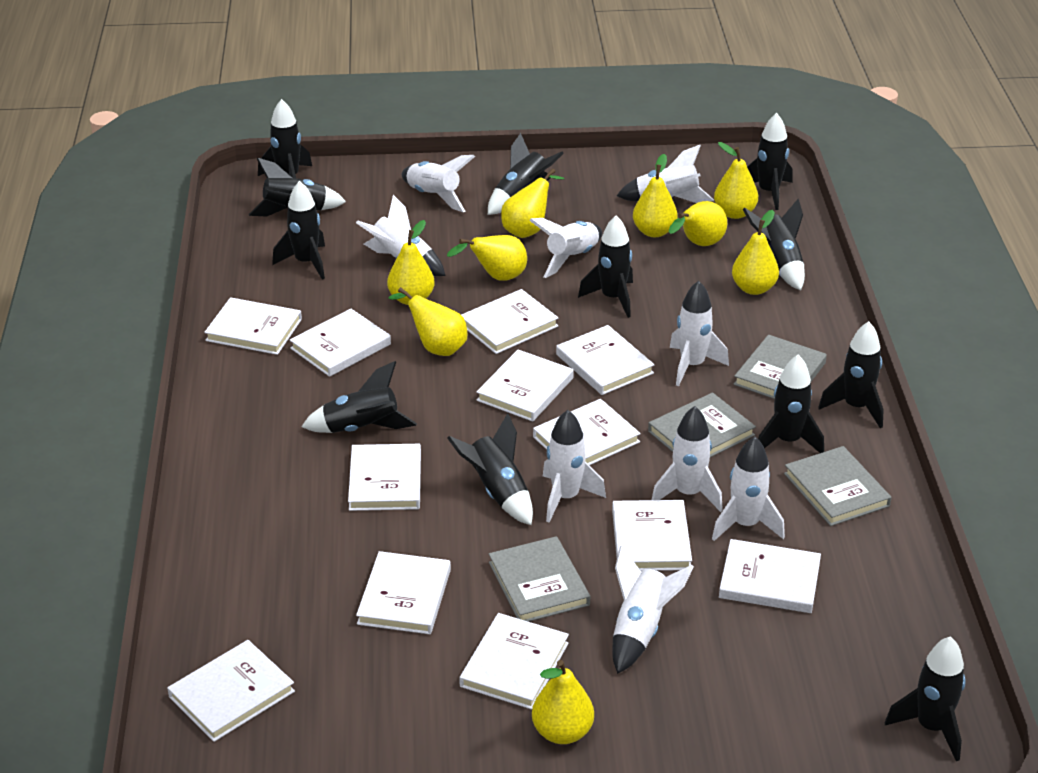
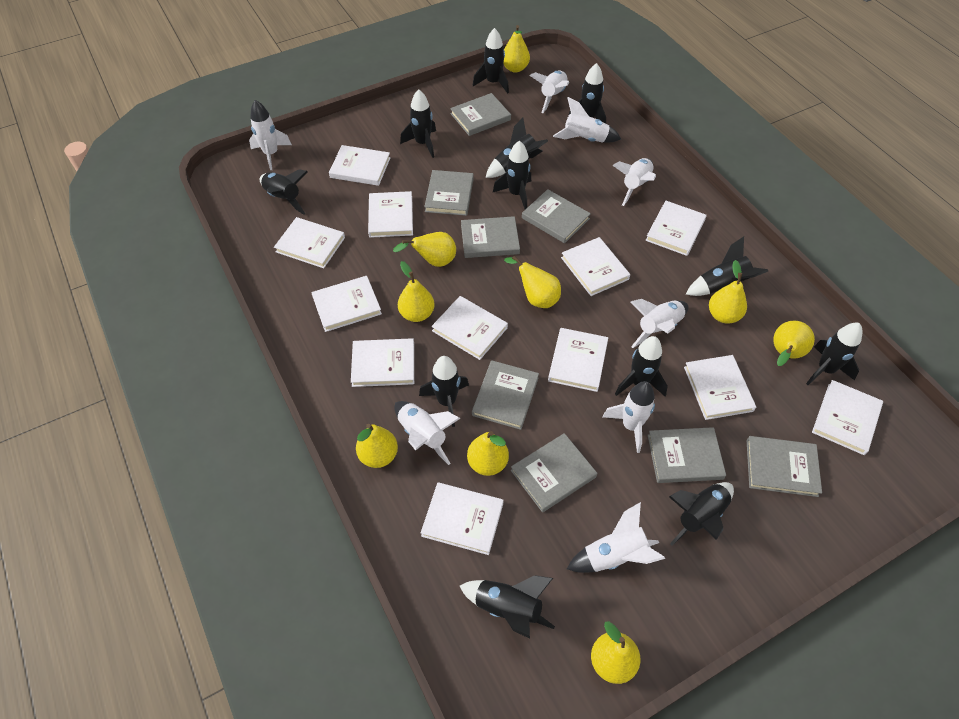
grey book: [489,536,590,622] [648,393,756,457] [734,335,827,399] [784,446,891,526] = 4 -> [424,170,474,216] [450,93,511,136] [461,216,520,258] [472,360,539,430] [511,433,597,512] [522,189,591,243] [648,427,726,483] [747,436,822,497] = 8
white rocket: [356,195,445,276] [402,155,475,212] [529,218,602,278] [543,410,606,523] [612,545,694,674] [617,145,714,203] [652,406,723,512] [670,281,729,386] [712,437,785,541] = 9 -> [249,100,292,170] [394,401,461,465] [530,70,569,113] [553,97,621,142] [567,502,665,573] [603,381,655,453] [612,158,656,206] [630,299,689,348] = 8

